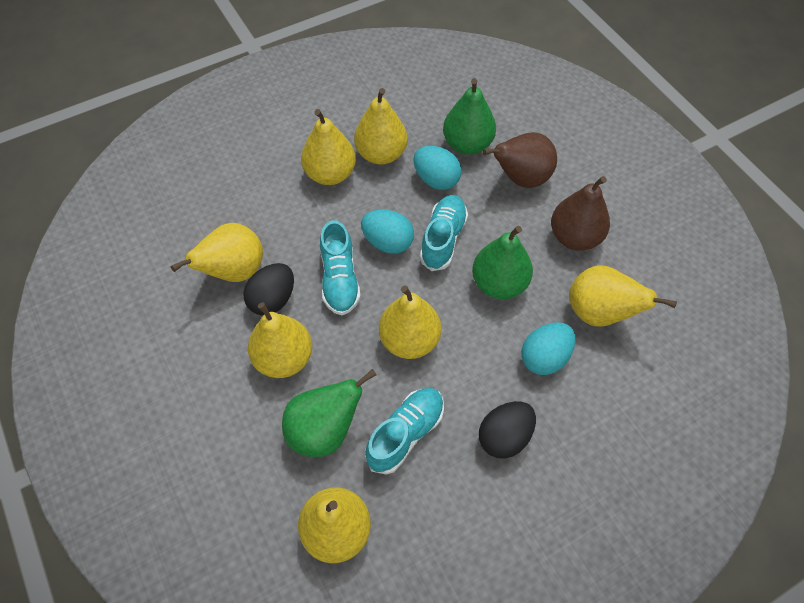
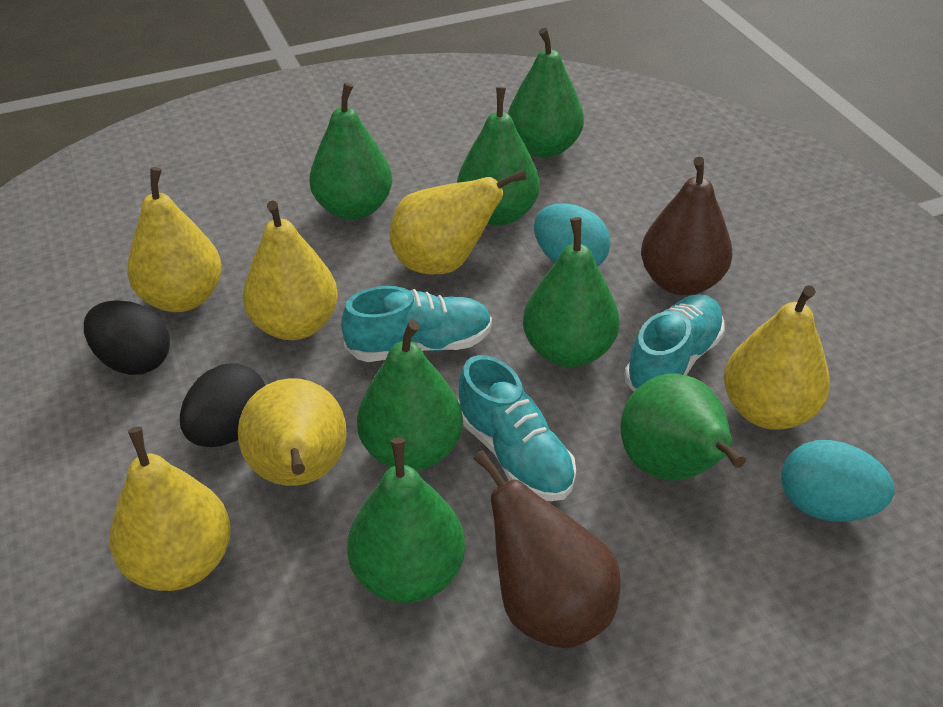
green pear: [282,369,377,457] [443,78,496,155] [472,226,533,299] = 3 -> [309,83,392,220] [347,437,465,603] [357,320,463,471] [457,87,540,226] [508,28,584,158] [523,217,619,367] [620,374,745,481] = 7
turquoise egg: [361,209,414,254] [413,146,462,190] [521,322,576,375] = 3 -> [534,203,611,267] [781,440,895,522] = 2
yellow pear: [171,223,263,282] [248,302,312,378] [298,488,371,563] [301,109,356,185] [354,88,408,165] [379,286,441,359] [569,265,677,327] = 7 -> [109,426,231,591] [127,167,222,312] [238,378,347,486] [243,200,338,340] [390,170,526,274] [724,285,830,430] = 6

